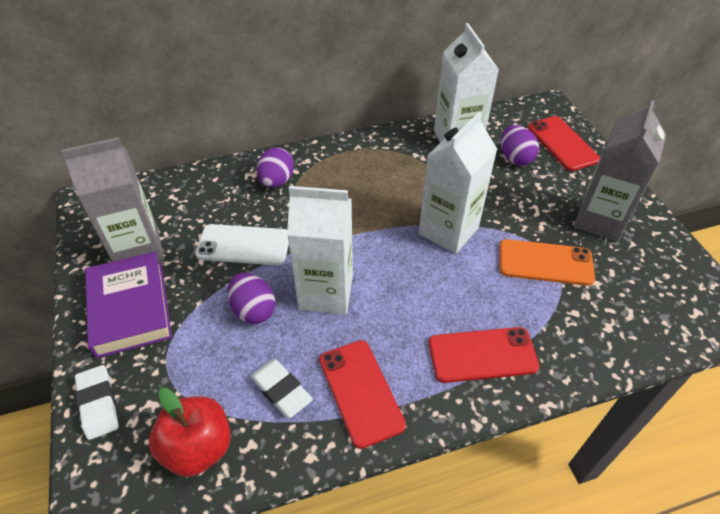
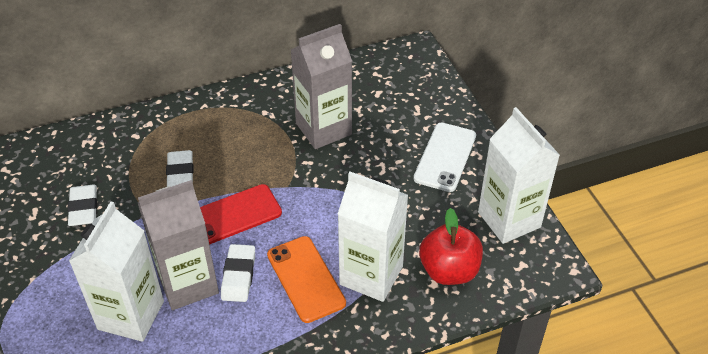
purple book: [85,252,172,358] = 1 -> none = 0
purple egg: [228,273,275,324] [257,147,294,188] [501,125,539,166] = 3 -> none = 0
red phone: [319,340,406,449] [429,327,540,383] [528,116,600,171] = 3 -> [200,184,282,245] = 1
white eraser: [75,365,119,440] [250,359,313,418] = 2 -> [67,185,97,226] [166,150,193,187] [221,244,255,302] = 3

